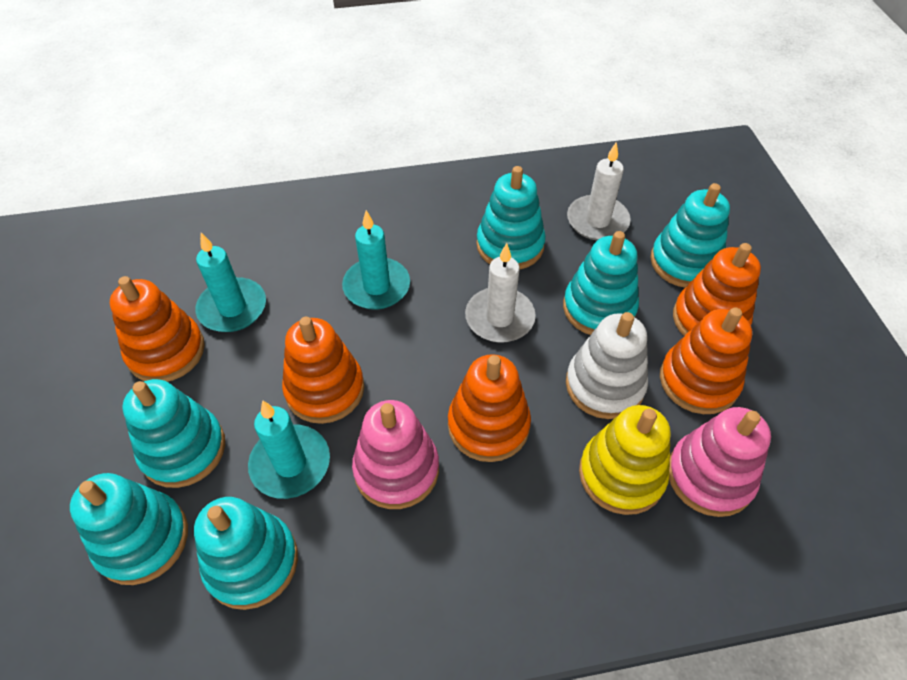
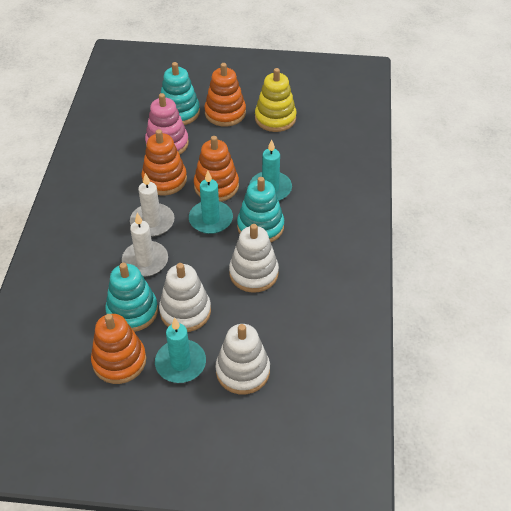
orange stacking toy: [110,276,205,382] [282,317,364,424] [448,354,531,462] [660,307,752,414] [673,243,761,336] = 5 -> [91,314,146,384] [141,129,187,195] [194,136,239,202] [204,63,246,126] = 4
pink stacking toy: [352,400,439,509] [669,407,771,517] = 2 -> [145,93,189,155] = 1
turquoise stacking toy: [70,473,188,585] [123,379,225,488] [194,497,298,610] [476,166,546,269] [563,231,639,335] [650,183,730,288] = 6 -> [105,263,158,332] [161,62,200,125] [237,177,284,242] = 3
white stacking toy: [566,312,648,419] = 1 -> [159,263,211,332] [216,324,270,394] [229,224,279,293] = 3

